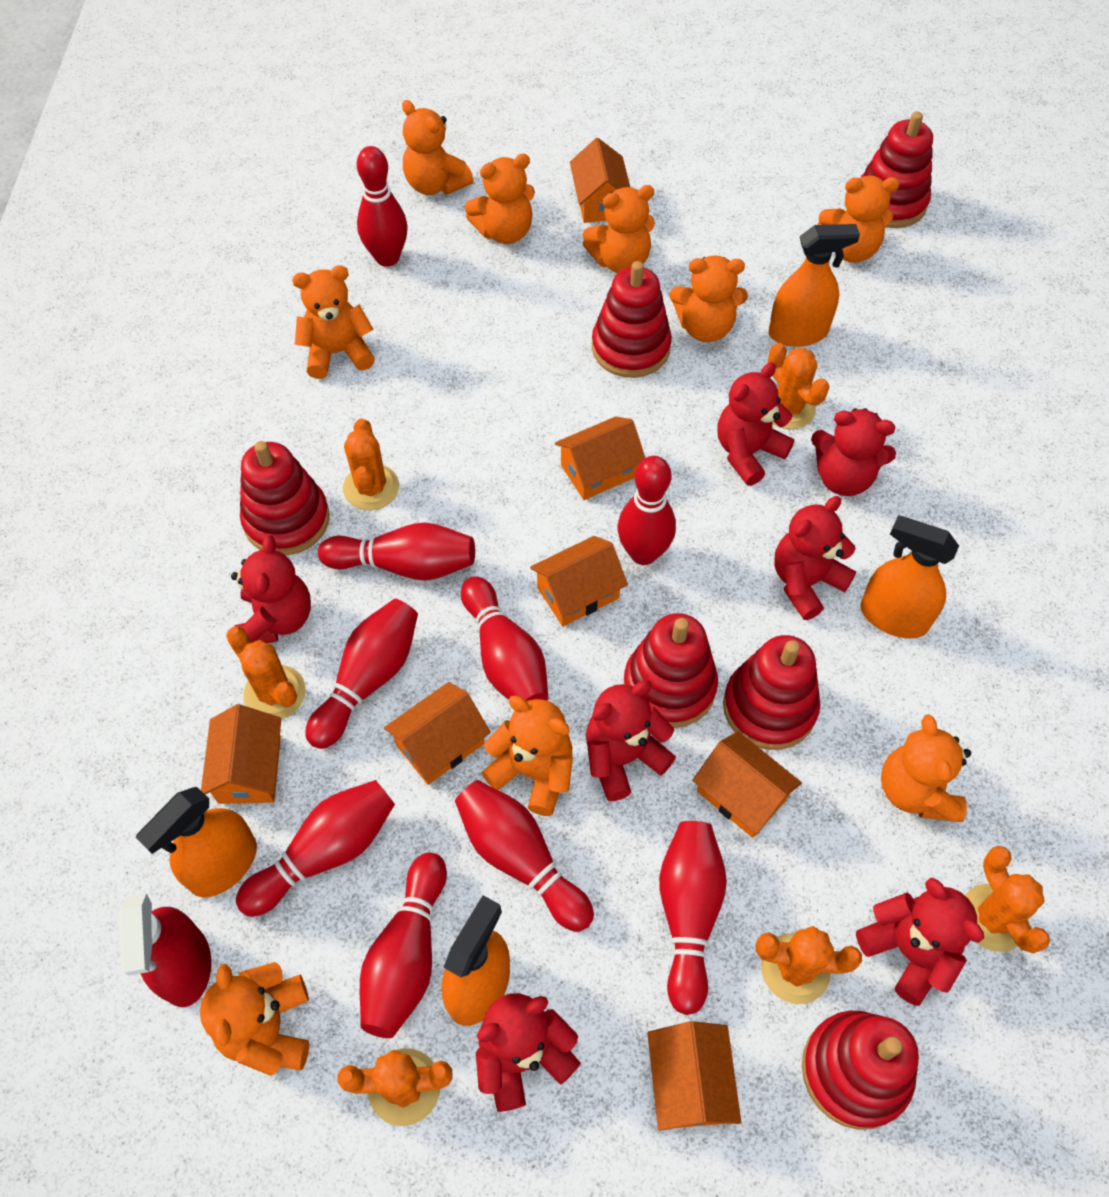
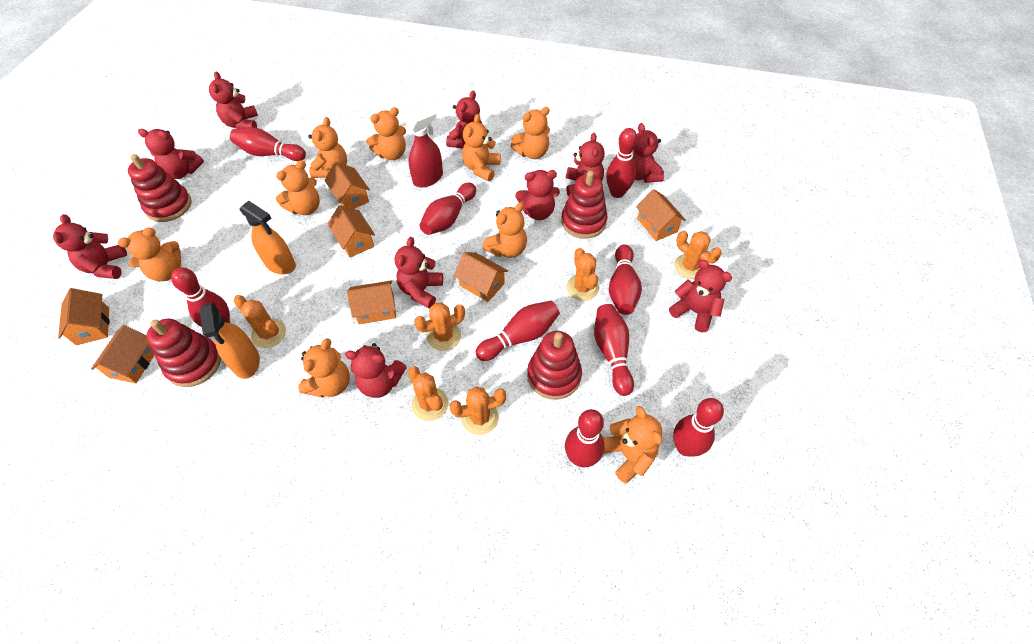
orange spray bottle: [136,787,257,897] [442,895,510,1026] [769,224,860,347] [860,515,959,638] = 4 -> [199,303,260,379] [240,201,296,274] = 2
red stacking toy: [240,441,330,555] [592,261,672,378] [624,613,718,728] [723,635,820,750] [802,1011,919,1130] [861,112,933,228] = 6 -> [128,154,192,222] [146,319,221,387] [527,331,582,400] [561,171,608,239] = 4
red teddy bear: [231,535,311,643] [476,993,581,1112] [586,680,676,801] [718,362,794,486] [774,496,856,620] [811,408,896,496] [856,878,984,1006] = 7 -> [53,214,127,279] [138,129,204,179] [209,71,258,129] [345,343,407,398] [395,237,443,308] [446,91,482,149] [515,170,560,220] [566,133,605,197] [633,123,664,183] [669,260,732,332] = 10

